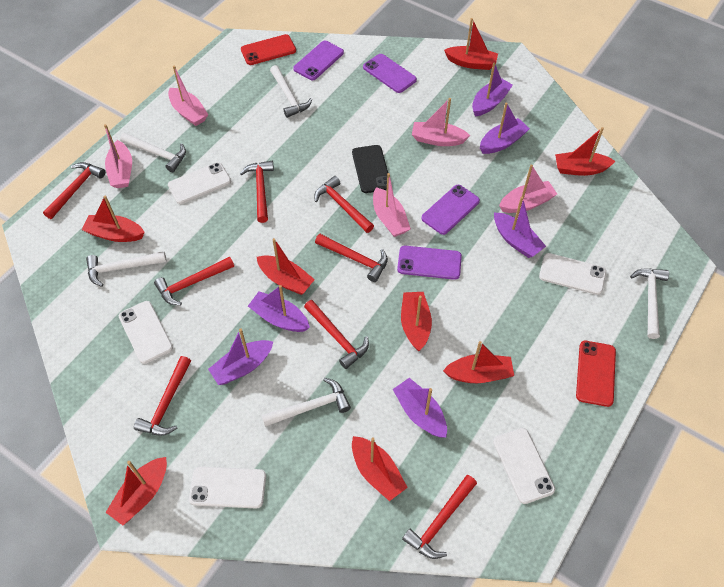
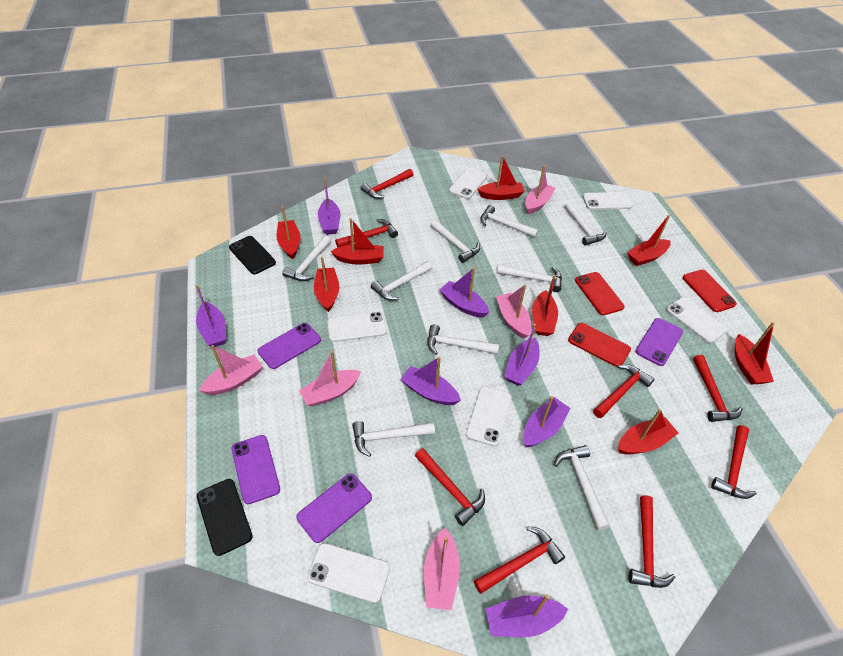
black phone: [352,145,388,193] = 1 -> [197,479,253,556] [229,236,276,274] = 2
purple boat: [208,328,274,385] [248,285,310,332] [393,378,447,438] [472,63,513,117] [480,103,530,154] [494,197,546,258] = 6 -> [195,285,226,347] [318,178,340,235] [401,357,461,405] [439,268,489,318] [486,594,568,637] [504,323,540,386] [523,396,571,448] = 7
red phone: [241,34,296,65] [576,341,616,407] = 2 -> [568,323,631,367] [575,272,624,315] [683,270,737,312] = 3
white hammer: [86,251,167,287] [120,133,186,172] [261,378,351,427] [270,65,312,118] [630,268,669,339] = 5 -> [282,235,331,281] [352,421,435,457] [371,261,432,301] [427,324,499,355] [430,220,480,263] [480,205,539,238] [497,265,562,292] [554,445,610,531] [564,202,606,246] = 9
white phone: [119,301,173,364] [168,162,231,204] [189,466,266,509] [493,428,555,504] [539,253,606,295] = 5 -> [307,543,390,603] [327,312,387,342] [449,168,487,199] [466,386,511,447] [583,192,633,210] [666,297,727,343] = 6

